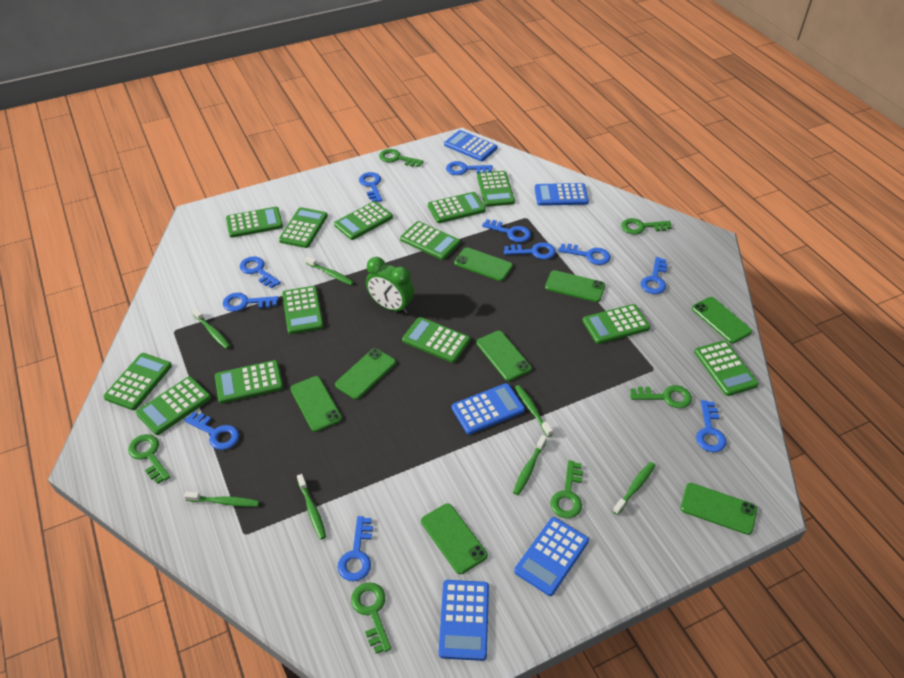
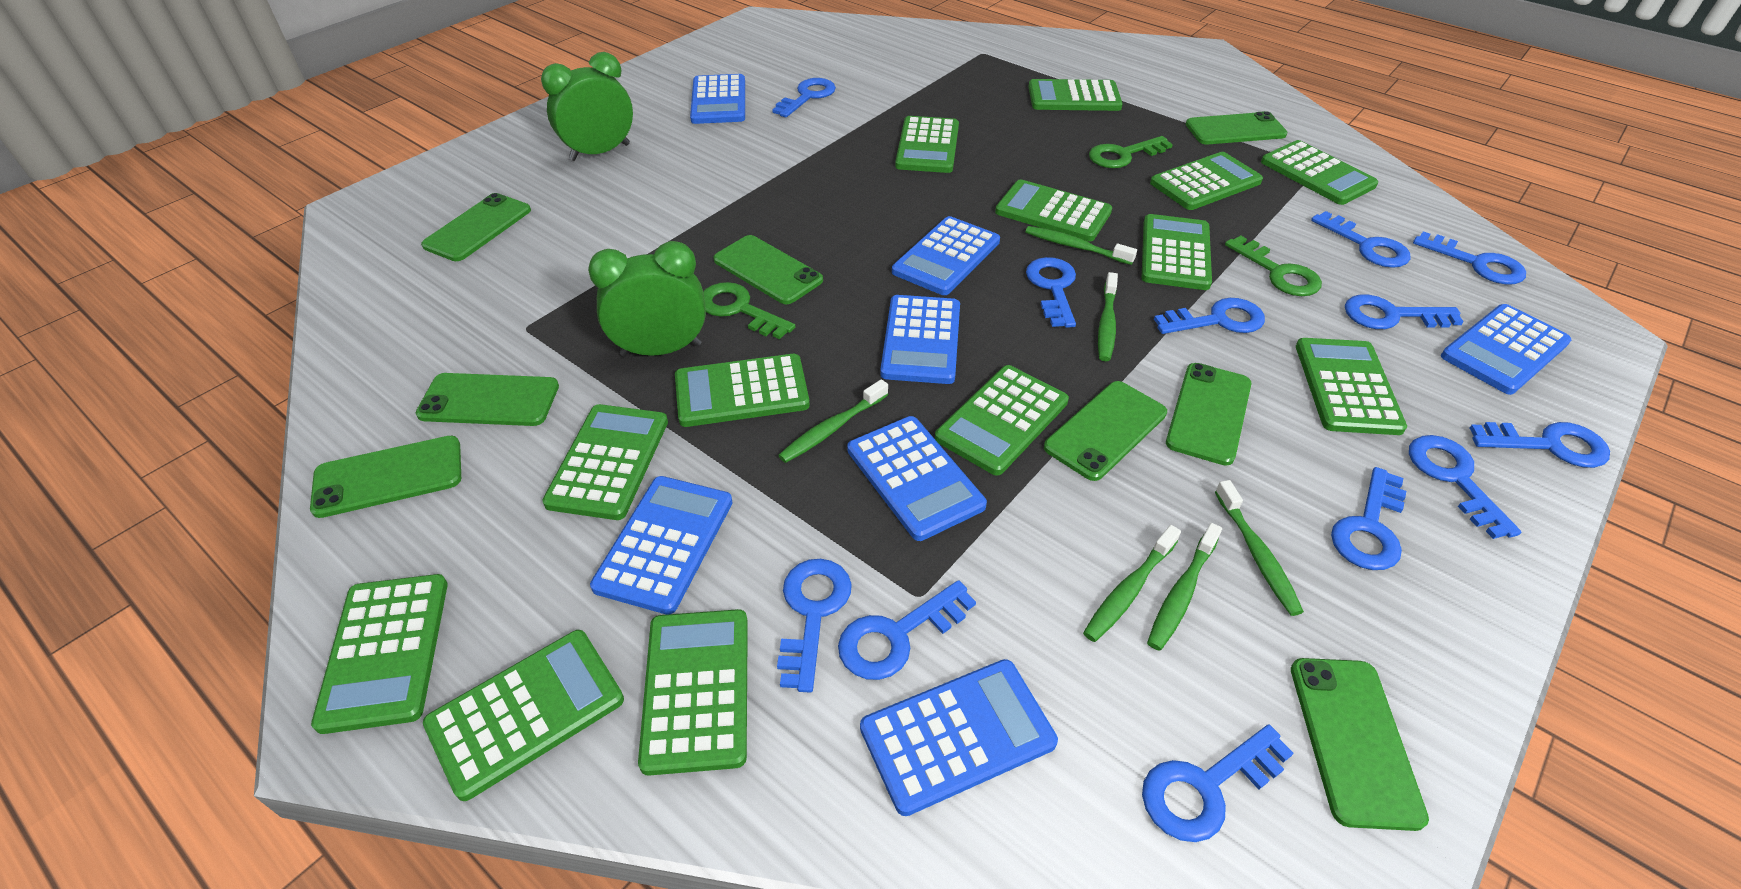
blue calculator: [438,580,489,661] [444,130,497,161] [452,383,525,435] [514,517,589,596] [535,183,589,206] = 5 -> [590,476,733,614] [690,74,745,124] [847,416,987,541] [860,659,1058,816] [880,295,960,384] [892,216,1000,295] [1441,304,1571,395] = 7
blue key: [184,412,239,450] [223,293,279,312] [240,257,281,288] [338,516,373,581] [359,172,383,202] [446,161,493,175] [482,219,531,242] [504,242,556,259] [558,244,610,265] [641,257,668,294] [696,400,727,452] = 11 -> [772,78,836,118] [777,559,852,693] [838,580,976,680] [1026,257,1076,328] [1142,724,1294,842] [1154,298,1265,334] [1311,211,1411,268] [1331,467,1406,570] [1345,294,1464,329] [1409,435,1521,539] [1413,231,1526,285] [1470,422,1610,468] = 12
green clock: [366,257,414,314] = 1 -> [541,52,633,161] [588,241,706,357] = 2
green key: [128,434,170,484] [351,582,391,654] [379,149,424,167] [550,460,583,518] [621,218,672,234] [630,385,692,408] = 6 -> [703,282,795,339] [1089,136,1173,168] [1225,235,1322,296] = 3
green toothbrush: [184,491,259,507] [192,308,230,349] [297,474,326,540] [305,256,354,285] [513,435,547,495] [515,385,553,437] [613,462,656,515] = 7 -> [778,379,888,463] [1025,226,1137,265] [1083,525,1181,642] [1098,272,1118,361] [1147,523,1222,651] [1215,480,1304,616] = 6

